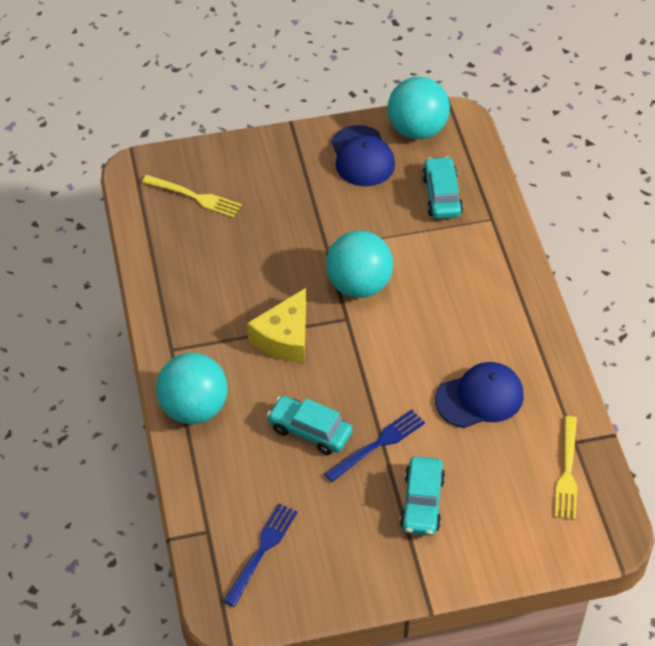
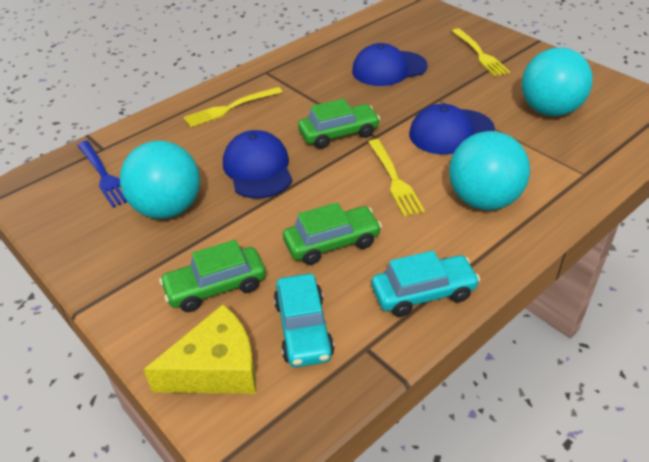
blue cap: [331,125,395,186] [435,362,524,428] = 2 -> [223,130,292,199] [352,43,428,86] [409,104,495,155] = 3
blue fork: [223,503,298,607] [324,410,425,482] = 2 -> [77,141,127,207] = 1
green car: none = 0 -> [159,240,266,312] [283,202,382,265] [298,99,380,149] = 3
turquoise car: [267,396,353,455] [400,456,445,536] [422,156,463,219] = 3 -> [274,274,334,367] [372,251,480,317] = 2
yellow fork: [142,175,242,218] [554,416,577,520] = 2 -> [183,87,282,127] [368,139,425,217] [452,28,510,77] = 3

